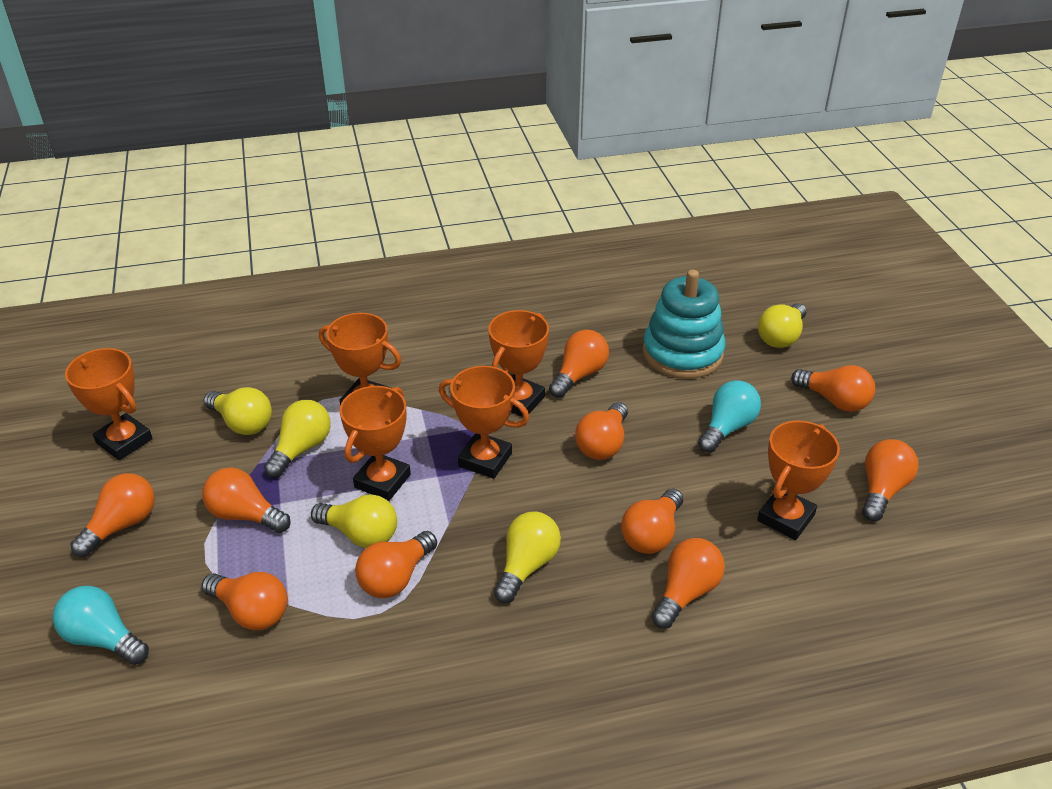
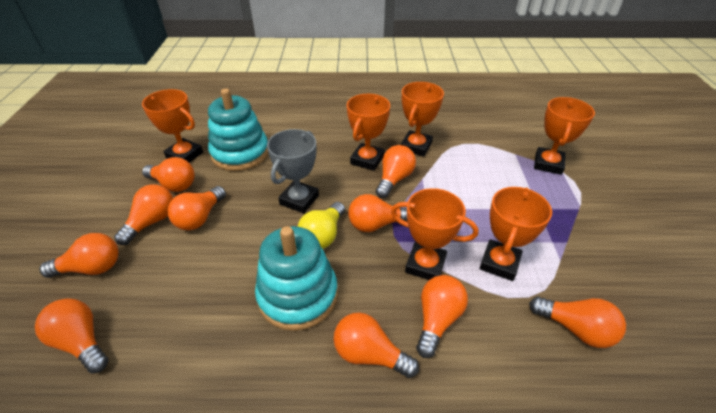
grey trophy: none = 0 -> [267,129,319,213] = 1
turquoise light bulb: [53,586,149,665] [698,380,761,453] = 2 -> none = 0
turquoise stacking toy: [643,270,726,379] = 1 -> [208,88,268,171] [255,226,338,331] = 2
yellow light bulb: [204,387,272,435] [264,400,331,478] [311,494,397,548] [494,511,561,603] [758,303,807,348] = 5 -> [297,202,345,249] = 1

